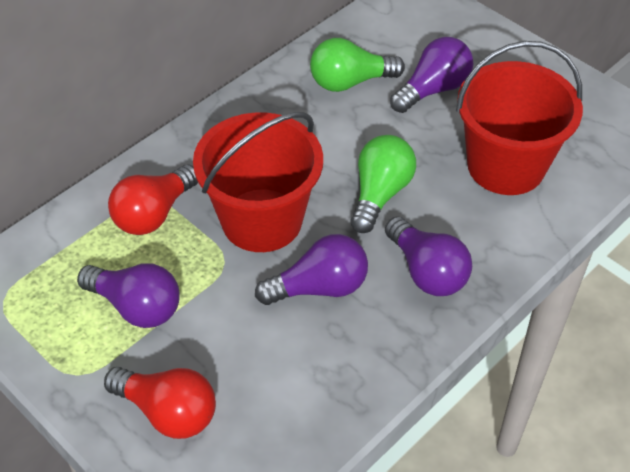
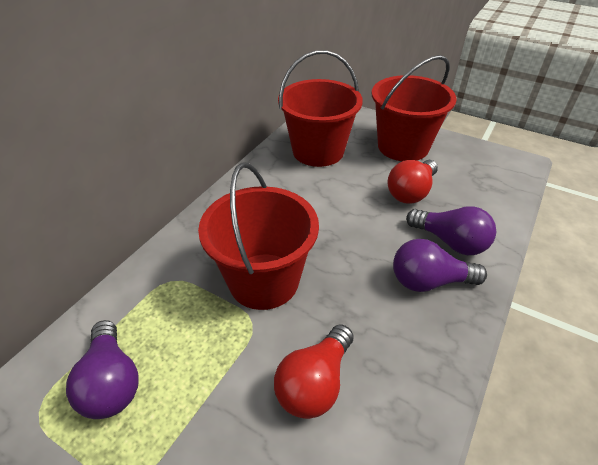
green light bulb: [310,38,405,92] [350,135,416,233] = 2 -> none = 0
purple light bulb: [77,263,180,328] [255,234,368,305] [385,216,472,296] [390,37,473,113] = 4 -> [66,320,139,419] [393,239,487,292] [406,206,496,255] = 3
red bucket: [193,112,323,252] [456,41,583,195] = 2 -> [198,162,319,310] [278,50,363,167] [372,55,457,161] = 3

